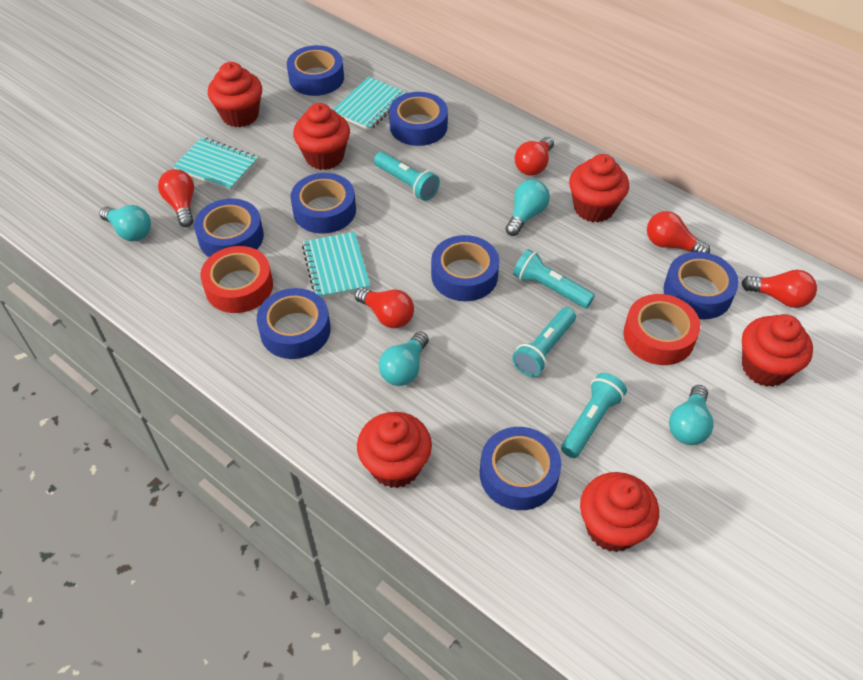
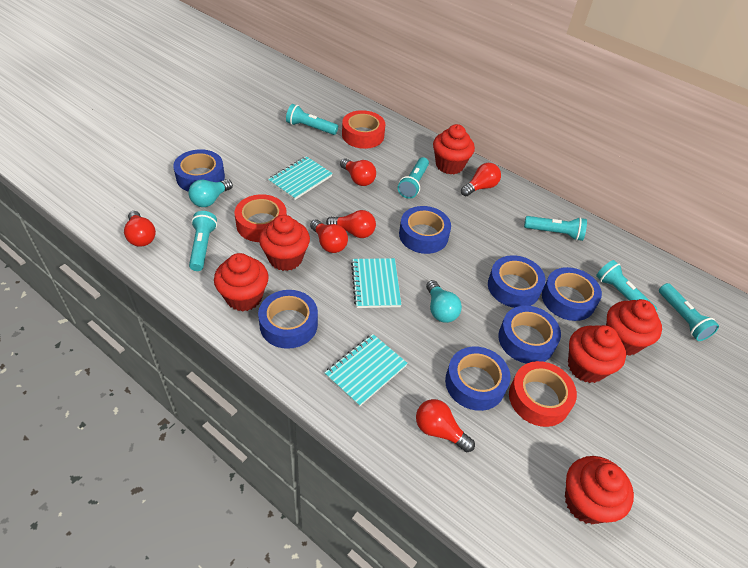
blue tape: [194,199,264,257] [257,288,330,359] [287,45,344,96] [290,173,356,234] [389,92,448,146] [431,235,499,301] [480,427,561,510] [663,252,739,319] = 8 -> [173,149,225,192] [258,290,318,349] [399,206,451,254] [445,347,510,411] [488,255,546,308] [498,306,561,364] [542,267,602,321] = 7
red light bulb: [158,169,194,227] [355,287,414,328] [515,137,554,176] [647,211,710,253] [741,270,817,308] = 5 -> [124,211,156,247] [310,219,348,253] [326,210,376,238] [340,158,376,186] [416,399,475,452] [461,163,501,196] = 6
red tape: [200,246,273,313] [623,294,700,365] = 2 -> [235,194,287,242] [342,110,385,149] [509,361,577,427] = 3
turquoise flashlight: [374,152,440,201] [512,307,576,377] [513,249,595,308] [561,373,627,458] = 4 -> [189,211,217,271] [286,104,338,135] [398,157,429,199] [524,216,587,241] [596,260,657,310] [659,283,719,341] = 6
turquoise light bulb: [99,205,151,241] [379,331,429,386] [506,179,550,236] [669,385,714,445] = 4 -> [189,179,233,207] [426,280,462,323] = 2

